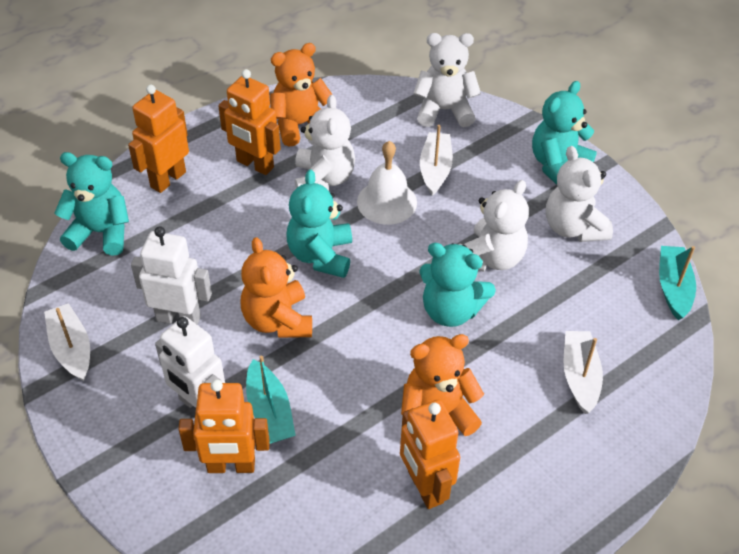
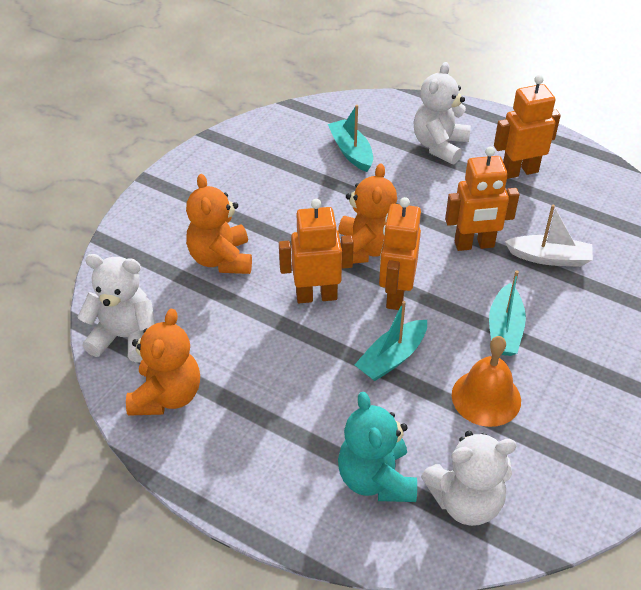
orange bell: none = 0 -> [452,336,521,427] = 1
turquoise boat: [246,356,296,444] [659,246,696,320] = 2 -> [328,105,373,172] [354,301,427,381] [489,270,526,356] = 3
turquoise teddy bear: [54,152,129,256] [286,170,352,278] [419,243,496,327] [532,81,597,185] = 4 -> [338,392,417,502] = 1
white bell: [357,141,417,225] = 1 -> none = 0
white boat: [44,303,90,381] [420,125,453,196] [564,331,603,414] = 3 -> [505,205,593,267] = 1
white robot: [131,226,212,325] [155,316,225,408] = 2 -> none = 0
white teddy bear: [295,95,355,191] [413,33,481,127] [458,180,529,272] [546,146,613,242] = 4 -> [77,254,155,363] [414,62,471,164] [421,431,517,526] = 3

